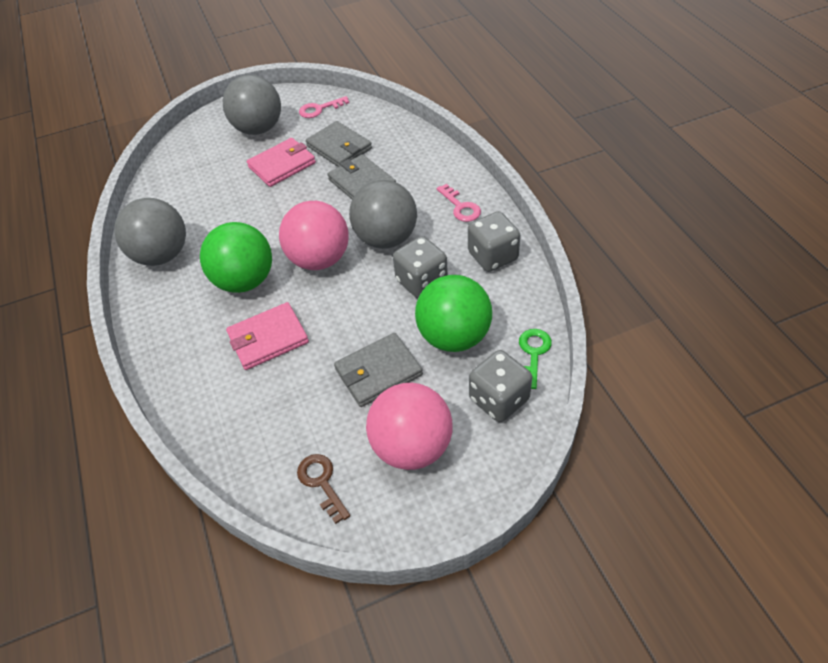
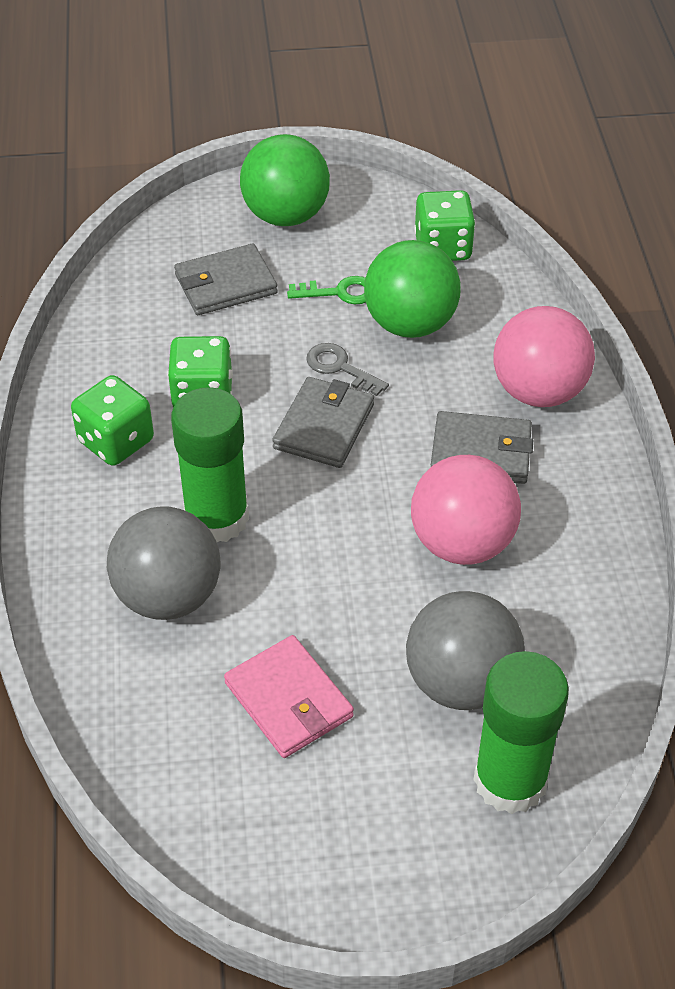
brown key: [297,454,350,524] = 1 -> none = 0
green dice: none = 0 -> [71,375,154,466] [168,336,233,407] [414,190,476,261] = 3
green glue stick: none = 0 -> [171,387,249,542] [473,651,569,814] = 2
grey ball: [114,198,186,266] [223,75,281,135] [349,180,417,249] = 3 -> [107,506,221,620] [406,591,525,710] = 2
grey dice: [393,236,448,298] [468,211,520,272] [469,350,532,422] = 3 -> none = 0
grey key: none = 0 -> [306,343,389,396] = 1
pink key: [299,96,349,118] [437,184,481,222] = 2 -> none = 0
pink wallet: [226,302,309,370] [247,138,316,187] = 2 -> [224,635,354,758] = 1

